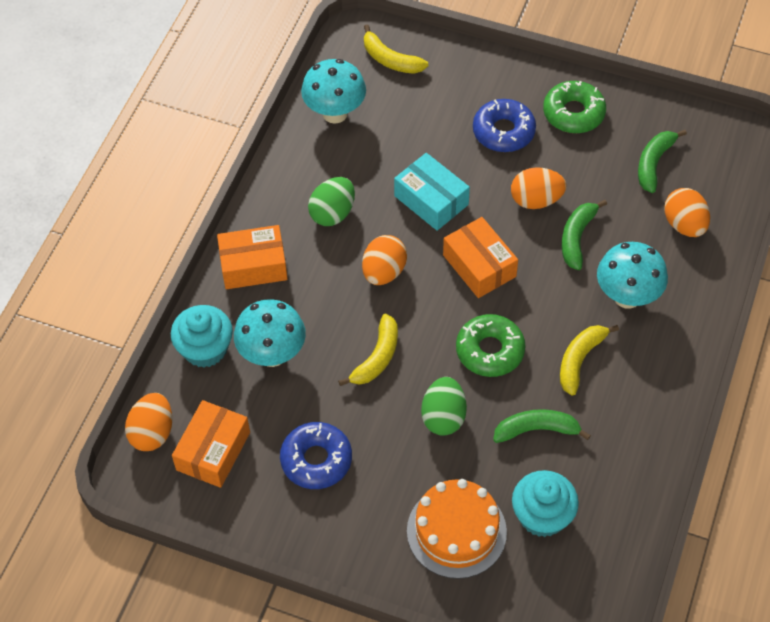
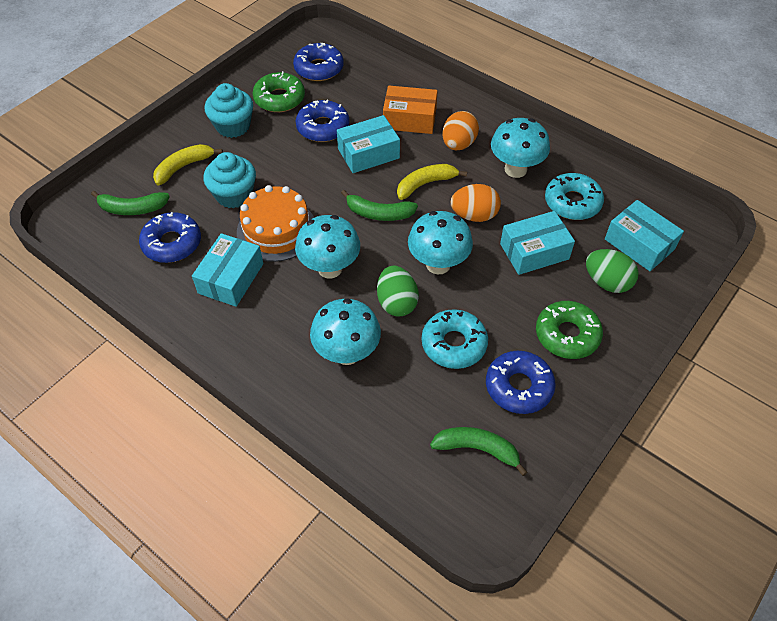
blue donut: [280,422,352,489] [473,99,536,152] = 2 -> [139,212,201,263] [293,43,344,81] [296,100,349,142] [486,351,556,414] = 4
orange box: [172,400,250,488] [217,225,288,289] [443,217,518,298] = 3 -> [383,86,437,134] = 1
orange egg: [125,393,172,451] [362,235,407,285] [511,167,567,209] [664,188,710,237] = 4 -> [442,111,479,150] [451,184,501,222] = 2
turquoise box: [394,153,470,231] = 1 -> [192,233,263,307] [337,115,400,173] [500,211,575,275] [605,200,684,271] = 4
turquoise donut: none = 0 -> [422,309,488,369] [545,173,604,220] = 2
turquoise mushroom: [234,299,306,367] [301,59,366,124] [597,242,668,309] = 3 -> [295,215,360,278] [310,298,381,365] [408,211,473,274] [491,118,550,178] = 4
yellow banana: [338,314,398,386] [364,24,428,74] [560,325,619,396] = 3 -> [153,144,223,185] [397,164,467,200] = 2

